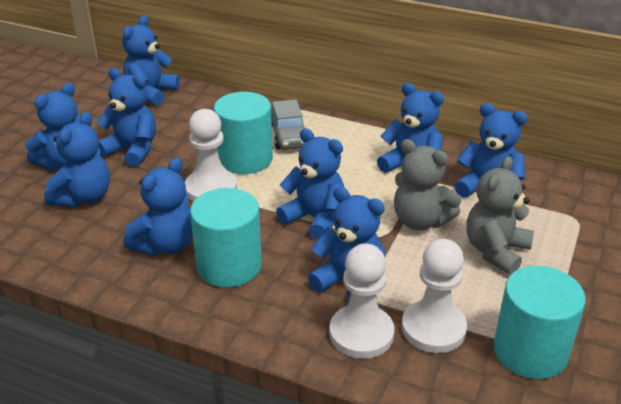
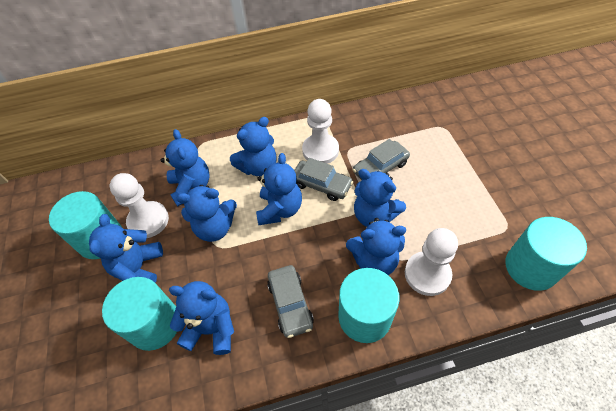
blue teddy bear: [25,83,81,170] [44,112,110,207] [97,68,156,167] [122,16,180,106] [124,157,193,256] [276,128,345,240] [308,187,385,301] [377,83,444,173] [454,103,528,198] = 9 -> [89,214,163,283] [161,129,210,206] [169,281,234,355] [176,185,237,242] [230,117,277,176] [256,153,302,225] [346,218,406,275] [354,169,406,227] = 8
grey car: [271,99,305,150] = 1 -> [267,265,314,338] [294,158,353,201] [353,139,410,180] = 3
grey teddy bear: [394,139,462,230] [467,156,534,275] = 2 -> none = 0
turquoise cylinder: [190,188,262,287] [214,92,273,174] [494,266,586,379] = 3 -> [49,191,122,259] [102,277,177,351] [338,268,400,343] [505,217,587,291] = 4

